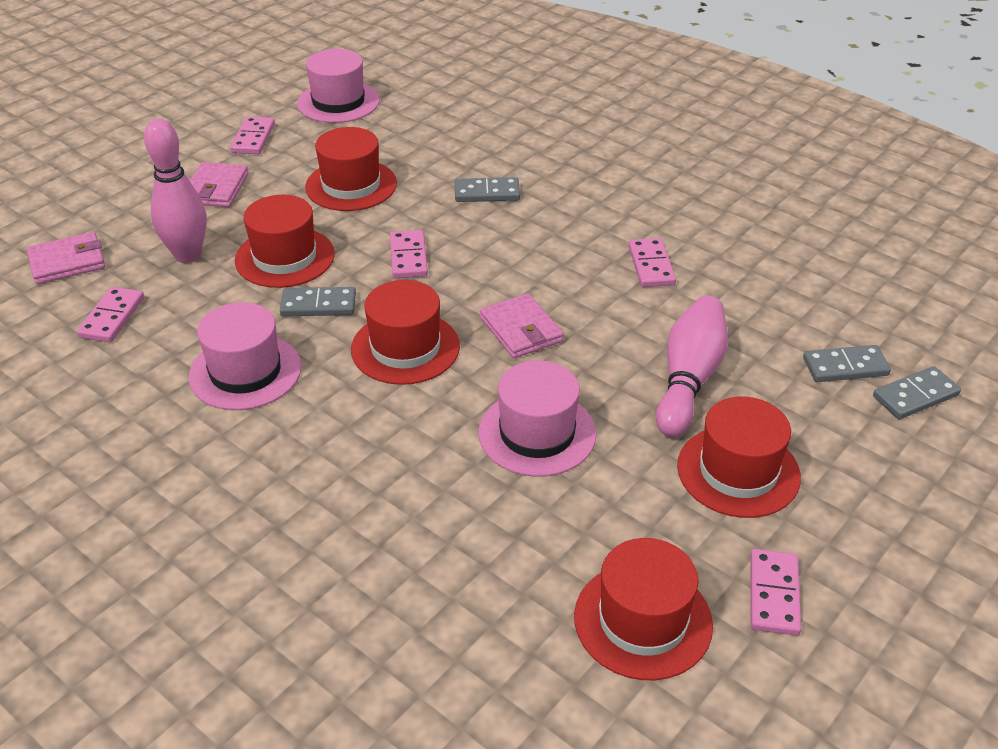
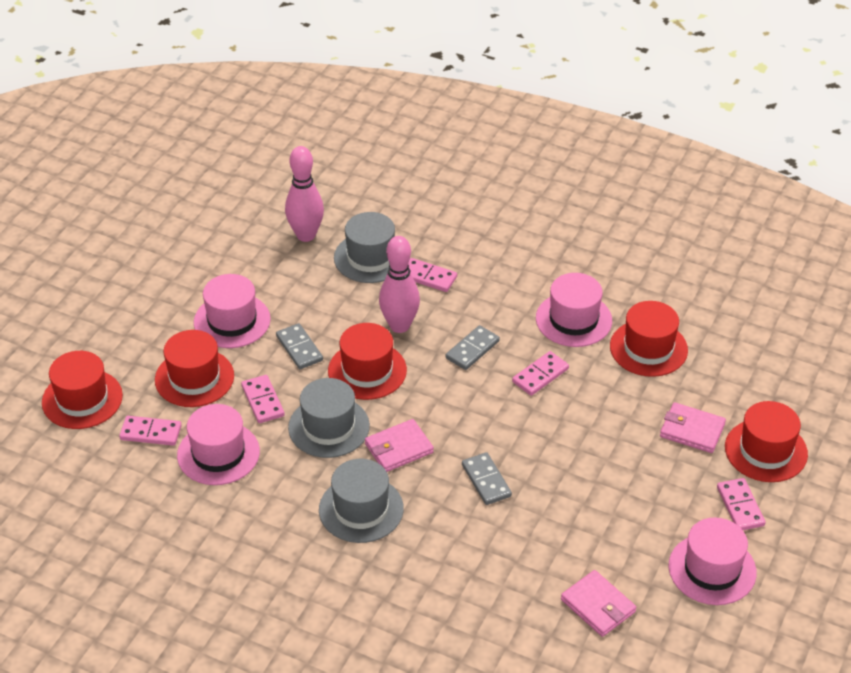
grey domino: [280,287,356,317] [455,177,520,202] [803,345,891,382] [873,366,961,419] = 4 -> [276,323,323,369] [446,325,500,370] [462,452,512,505] = 3
grey hat: none = 0 -> [288,378,370,458] [319,459,404,543] [334,212,395,283] = 3
pink hat: [189,302,302,410] [297,49,380,123] [478,360,596,477] = 3 -> [177,404,260,485] [194,274,271,348] [536,273,612,347] [669,517,757,605] = 4

